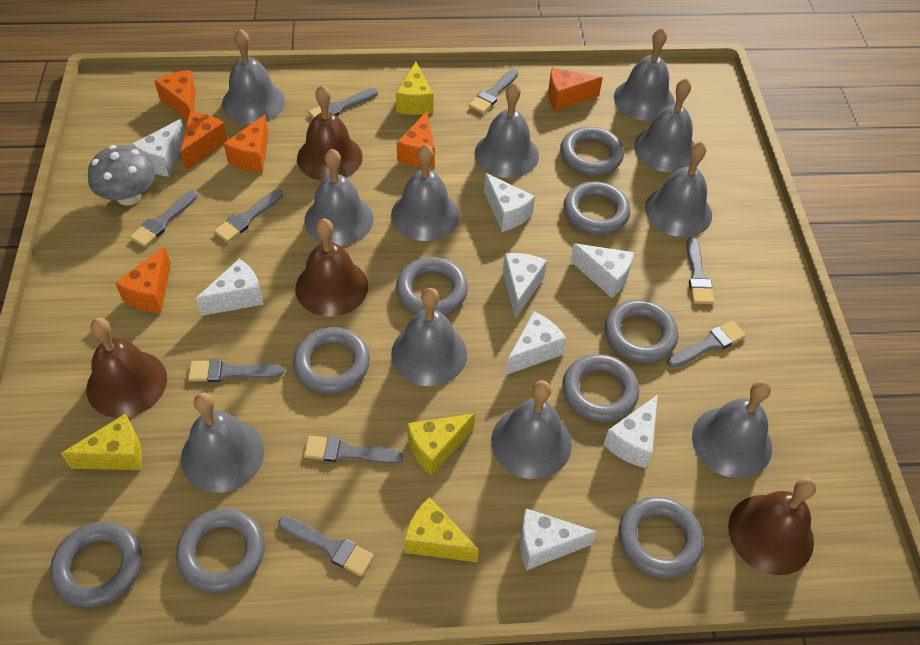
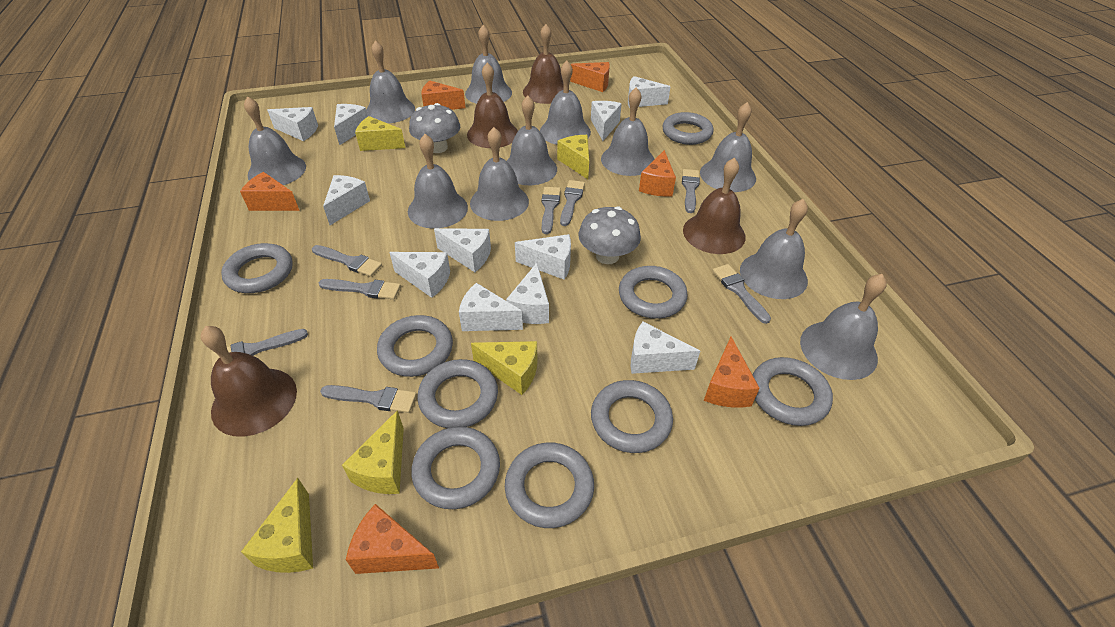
grey brush: [130,190,198,247] [188,359,284,382] [214,189,283,242] [278,516,374,577] [304,436,403,464] [309,88,378,119] [469,69,518,114] [667,321,746,368] [686,237,714,304] = 9 -> [211,329,308,366] [312,245,382,277] [319,279,401,300] [320,385,417,413] [542,187,561,234] [560,180,585,226] [682,169,700,213] [713,264,771,324] = 8
grey mushroom: [88,145,155,206] = 1 -> [409,103,460,153] [579,206,641,264] = 2
white cheese: [132,119,184,177] [196,259,264,316] [484,173,535,232] [503,253,547,319] [506,311,567,375] [520,509,597,570] [570,243,634,298] [604,395,658,468] = 8 -> [267,107,318,141] [323,175,370,225] [334,104,368,145] [389,252,450,298] [434,228,491,272] [459,283,523,331] [506,263,549,324] [515,234,571,280] [591,101,622,141] [628,76,671,108] [631,322,700,374] = 11
yellow cheese: [61,414,142,470] [396,62,433,115] [404,497,479,562] [407,413,475,476] = 4 -> [241,478,313,573] [342,410,404,494] [355,116,405,151] [471,341,538,395] [557,135,589,179] = 5

